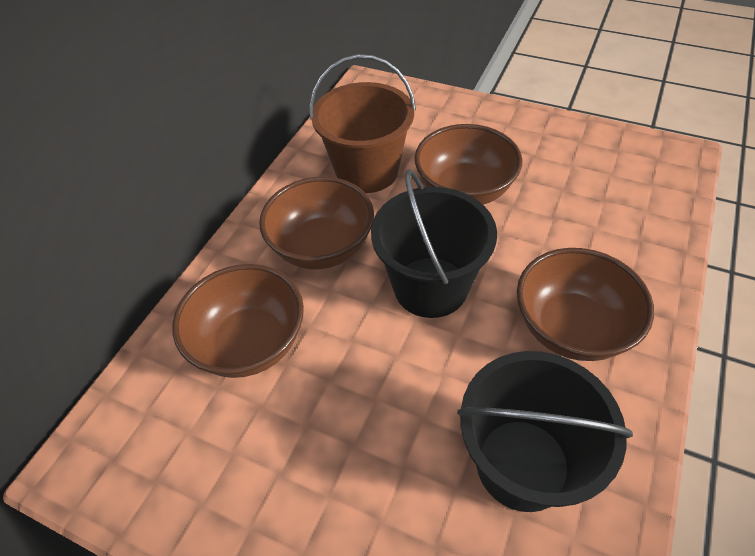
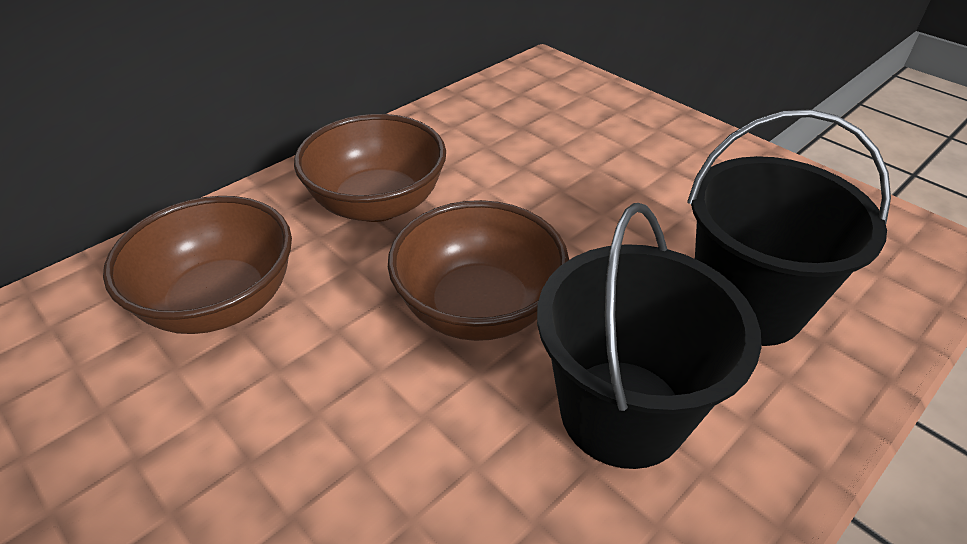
brown bowl: [172,264,304,378] [259,177,374,269] [415,124,522,205] [517,248,654,361] = 4 -> [103,196,292,334] [294,114,446,222] [388,200,569,341] = 3
brown bucket: [310,54,416,193] = 1 -> none = 0

